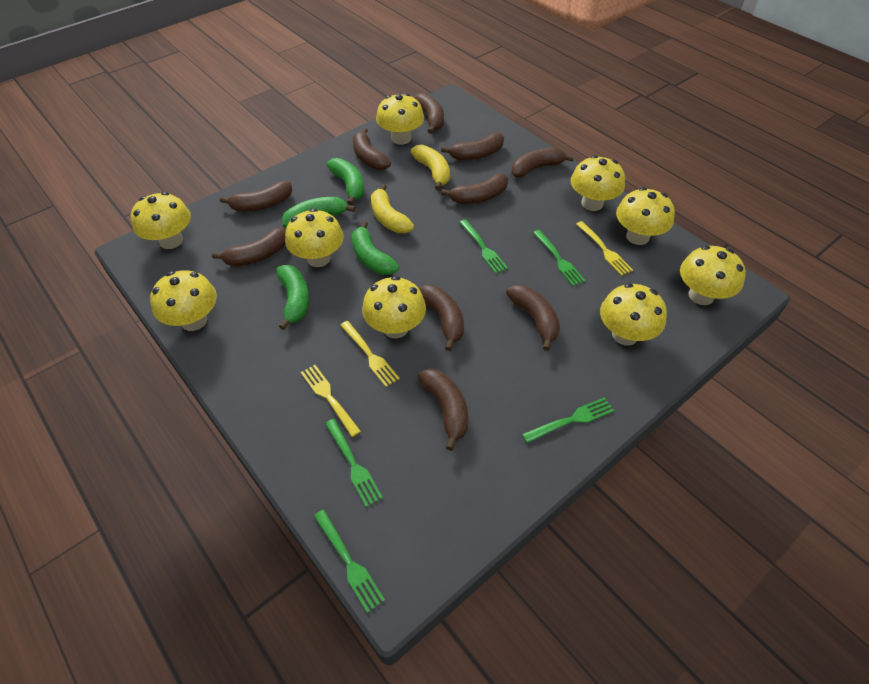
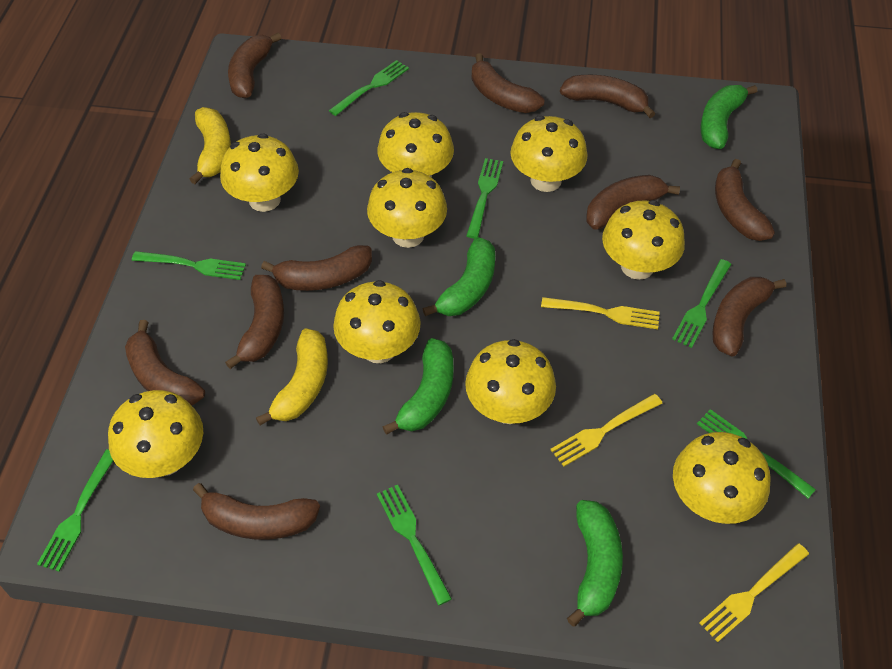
green fork: [314,510,385,613] [325,419,383,507] [459,219,508,274] [522,397,614,443] [533,230,585,286] = 5 -> [37,449,113,572] [132,251,246,280] [329,60,409,116] [377,485,452,606] [466,158,503,239] [672,259,732,348] [697,409,816,498] = 7

